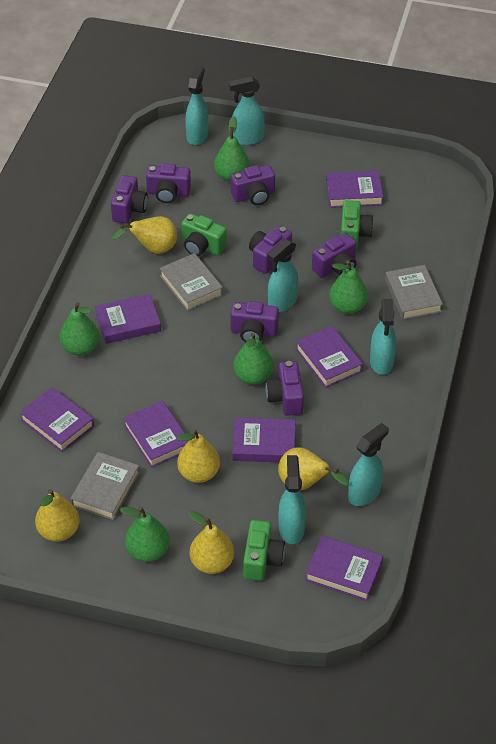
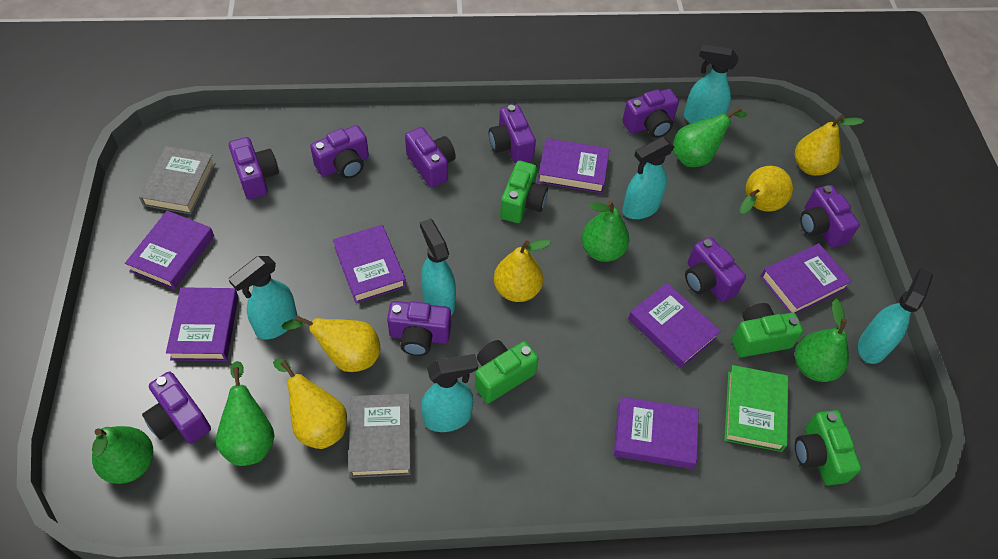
green book: none = 0 -> [724,365,788,452] = 1
green camera: [181,213,227,256] [243,520,285,581] [341,200,374,248] = 3 -> [475,340,539,403] [500,161,548,223] [732,303,803,357] [795,410,861,485] = 4
grey book: [70,452,140,520] [159,253,223,311] [385,265,443,320] = 3 -> [139,146,216,214] [348,394,411,478] = 2
purple camera: [111,175,148,223] [146,163,191,203] [230,165,275,205] [230,301,279,342] [249,226,292,274] [265,361,304,416] [312,233,356,278] = 7 -> [142,372,211,444] [229,137,279,199] [310,125,369,179] [387,301,451,356] [405,127,456,188] [489,104,536,164] [623,89,679,138] [685,237,746,302] [800,185,860,248] = 9

